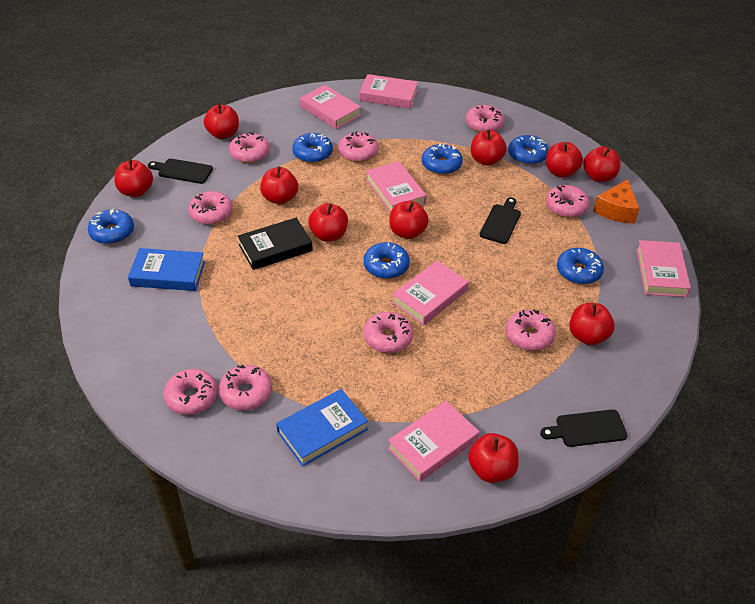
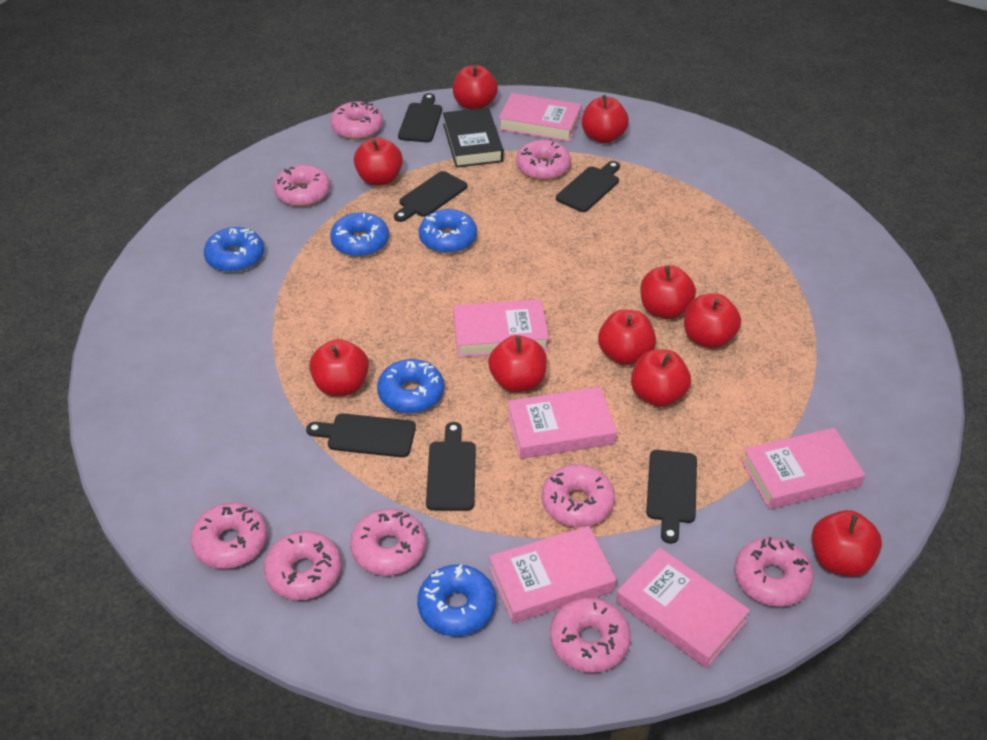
black cutting board: [148,158,213,184] [479,197,521,244] [540,409,628,447] = 3 -> [306,413,416,458] [394,171,467,222] [398,93,442,143] [426,422,476,511] [556,161,620,212] [646,450,697,544] = 6
blue book: [128,248,205,291] [276,389,368,466] = 2 -> none = 0
blue donut: [88,208,134,244] [292,133,333,163] [364,242,410,279] [422,143,463,175] [508,135,549,165] [557,248,604,284] = 6 -> [204,227,264,273] [330,212,389,257] [377,359,444,414] [417,564,496,636] [419,209,477,254] = 5
orange cheese: [593,179,640,224] = 1 -> none = 0

